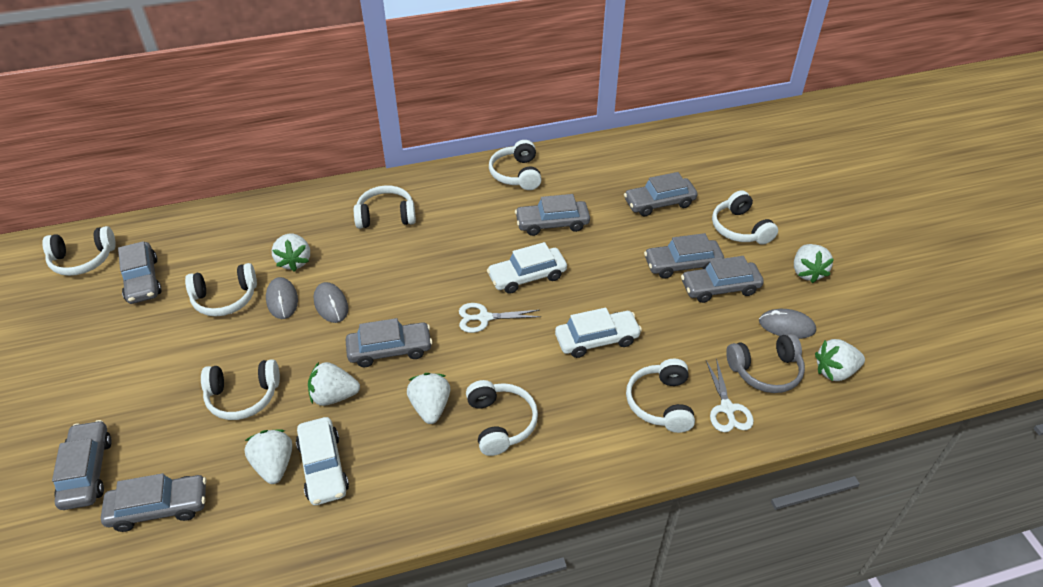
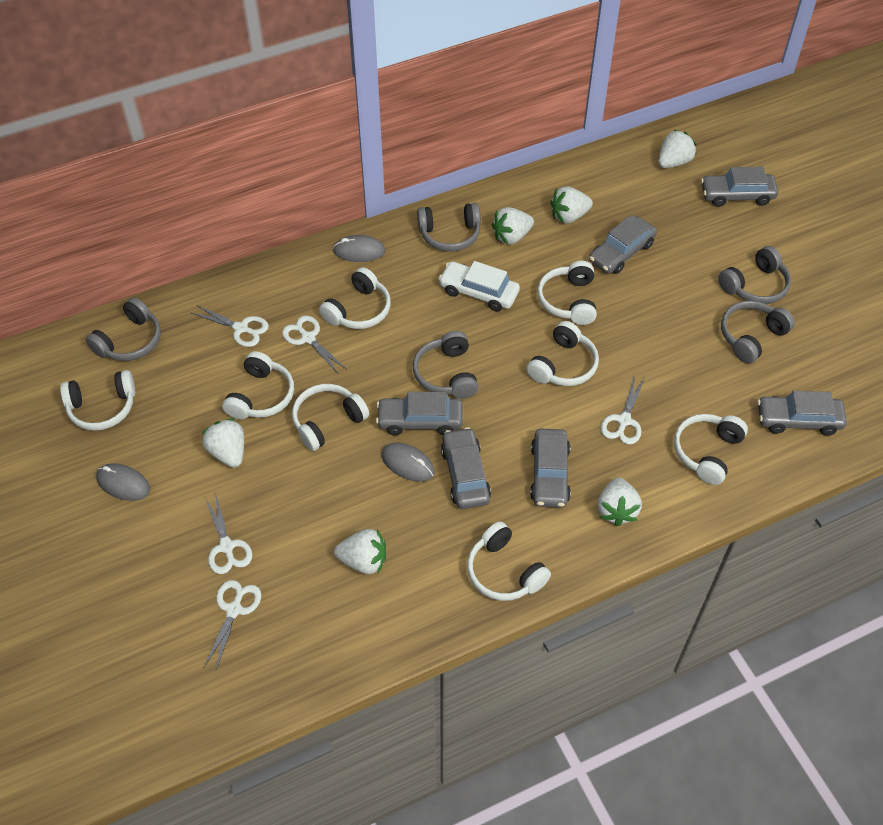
grey car: [52,420,112,510] [101,473,206,532] [118,241,162,304] [346,318,433,367] [515,194,590,236] [624,172,698,216] [644,233,724,279] [681,256,764,303] = 8 -> [376,392,463,435] [441,427,491,509] [530,428,571,508] [589,215,657,274] [701,167,778,207] [757,391,847,436] = 6
grey headphones: [726,334,805,393] = 1 -> [86,297,161,361] [413,331,478,399] [417,203,481,251] [718,246,791,304] [721,301,795,363] = 5
white car: [296,417,349,505] [487,242,567,294] [555,308,642,358] = 3 -> [438,261,520,311] = 1
white scissors: [459,303,541,333] [706,358,754,432] = 2 -> [192,305,269,347] [204,580,261,672] [205,492,252,574] [282,316,346,373] [600,375,645,444] = 5

